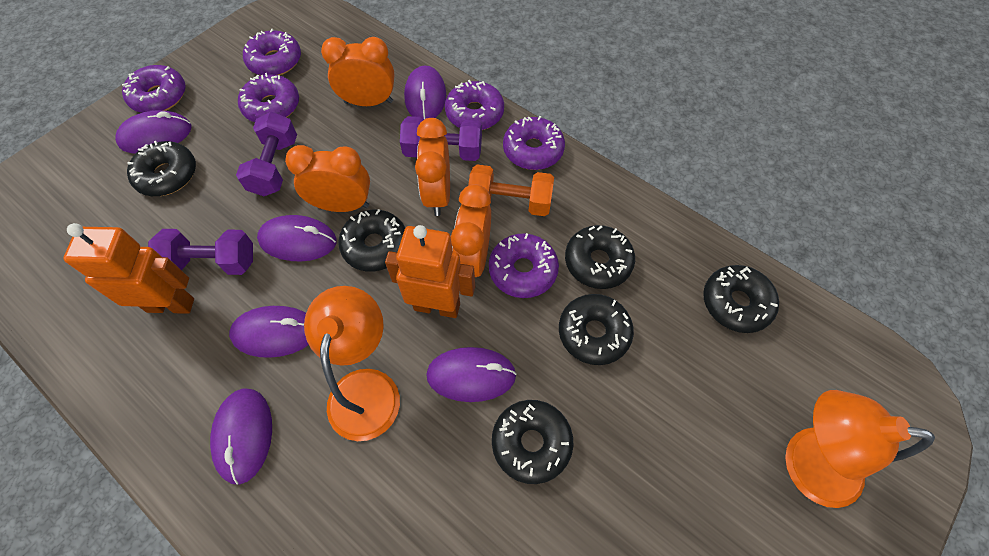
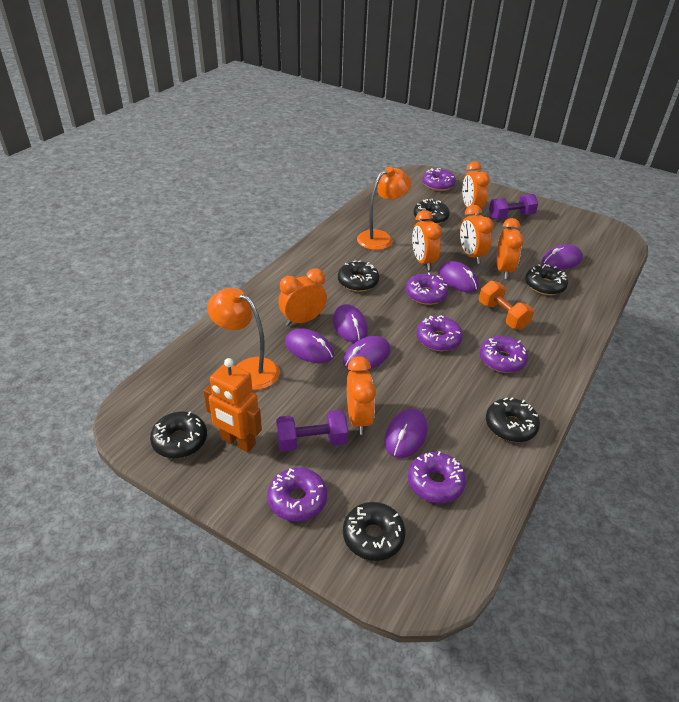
orange clock: [285,145,370,212] [321,37,394,106] [415,118,450,216] [451,184,491,277] = 4 -> [279,269,327,326] [347,356,376,435] [412,210,442,270] [460,205,494,264] [462,162,490,215] [497,218,524,279] = 6
orange robot: [63,223,194,314] [385,225,475,318] = 2 -> [203,358,262,453] = 1
purple dumbbell: [148,229,253,275] [236,112,297,196] [400,116,482,161] = 3 -> [276,410,348,452] [489,194,538,219] = 2

